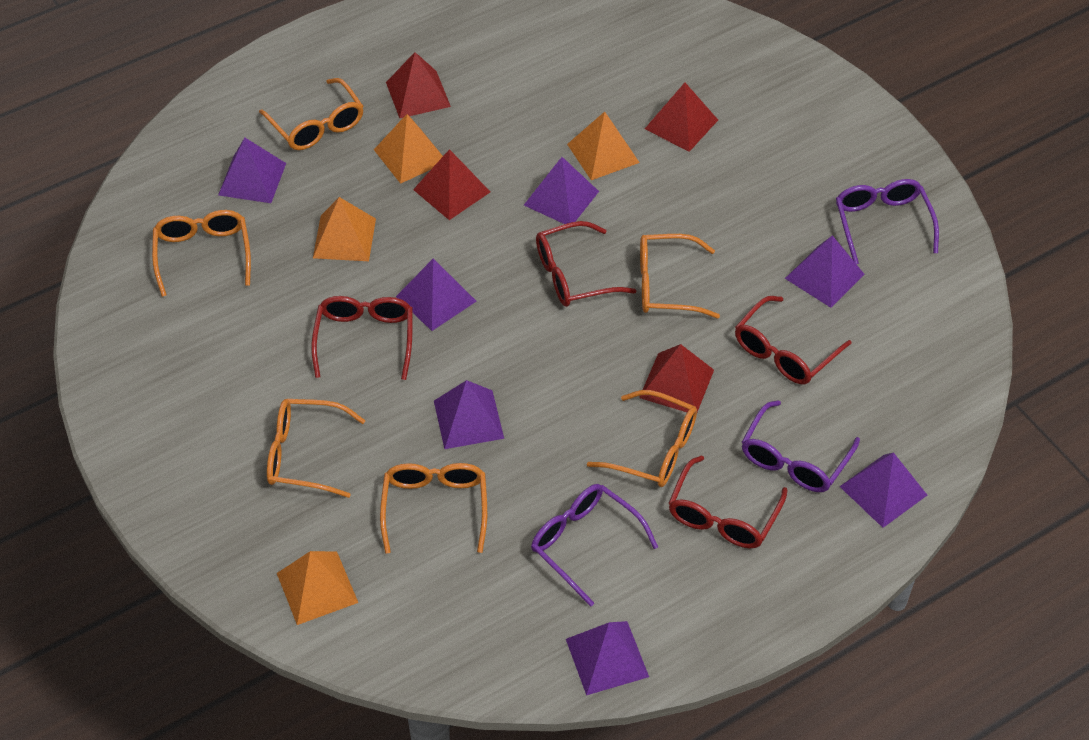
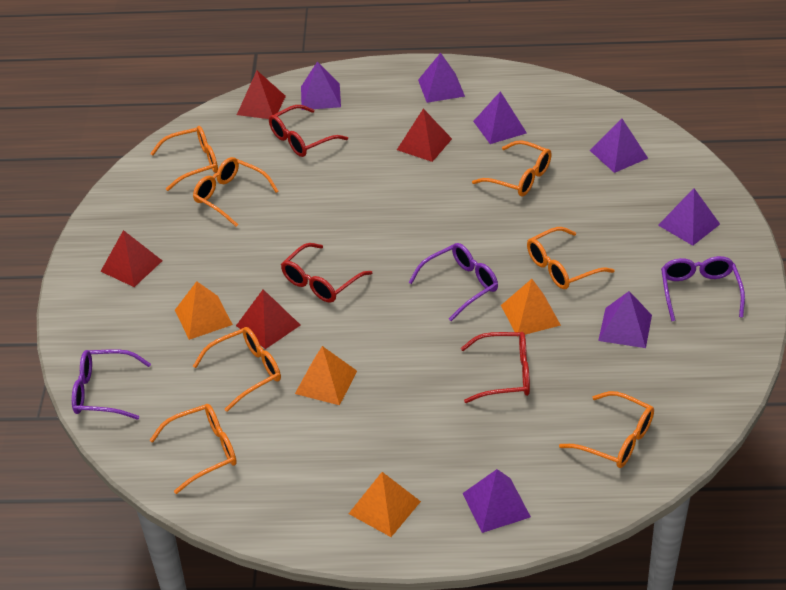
orange glasses: [152,210,251,297] [259,78,364,150] [267,399,366,498] [380,463,487,554] [587,390,697,487] [640,234,720,318] = 6 -> [150,126,218,191] [150,404,237,494] [193,157,279,227] [193,327,281,412] [472,140,552,196] [527,227,615,289] [559,391,654,468] = 7
red glasses: [311,296,413,380] [536,221,637,307] [668,456,787,548] [735,296,852,384] = 4 -> [269,105,348,157] [281,243,372,303] [461,332,530,403] = 3

